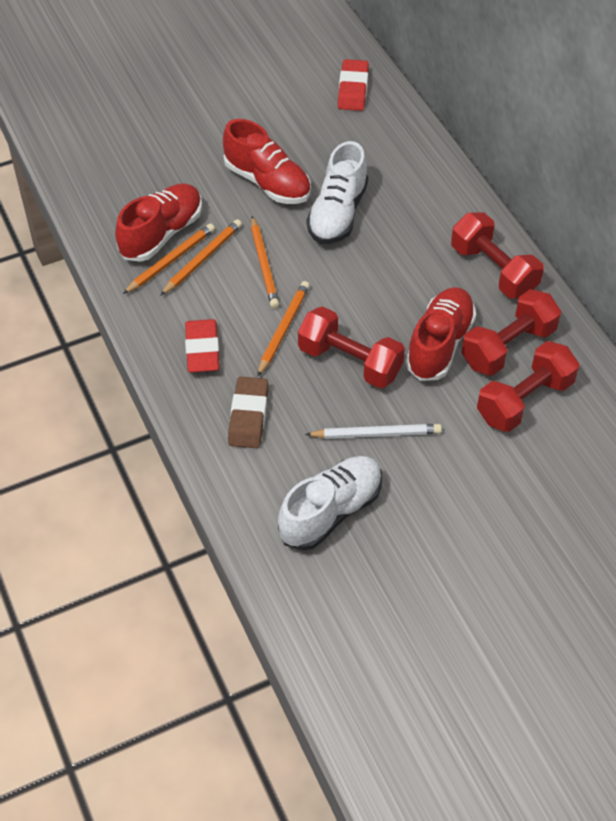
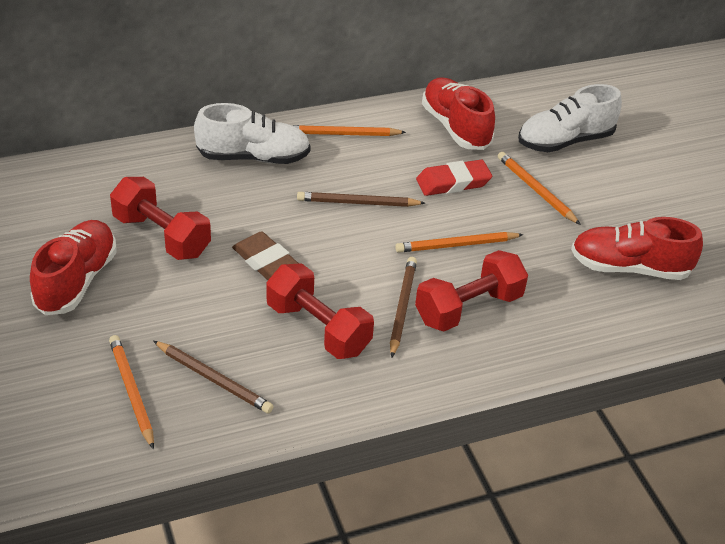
brown pencil: none = 0 -> [154,341,274,413] [297,192,425,207] [390,257,417,358] = 3
red dumbbell: [298,306,405,388] [451,212,544,299] [461,289,561,376] [477,341,579,432] = 4 -> [110,177,211,260] [266,263,374,359] [415,250,528,331] = 3
red eraser: [185,319,219,373] [338,59,369,111] = 2 -> [416,160,492,196] = 1
white pencil: [305,424,442,439] = 1 -> none = 0

